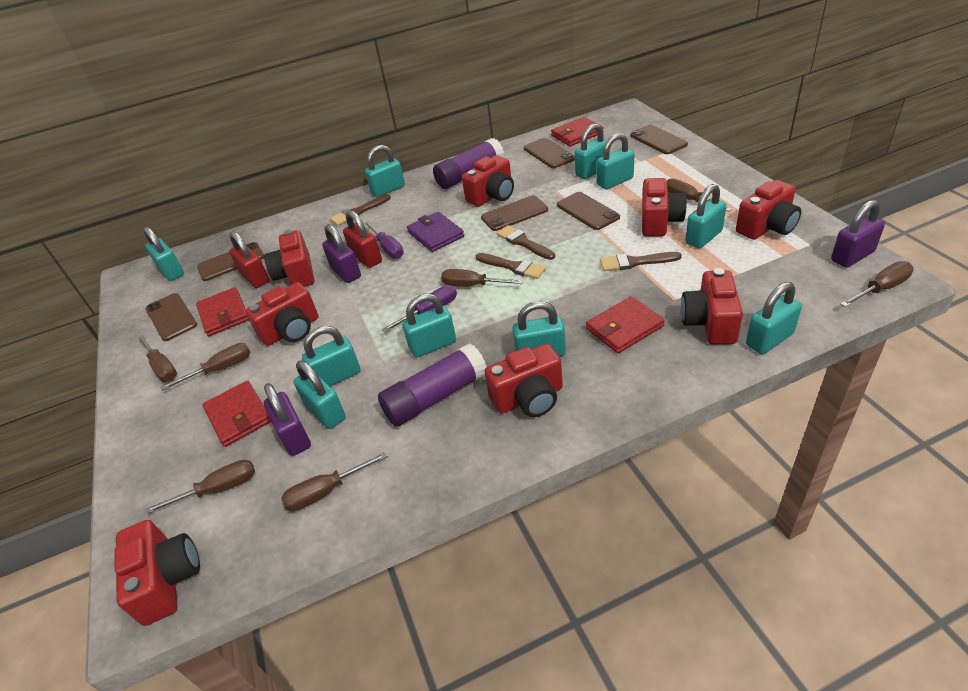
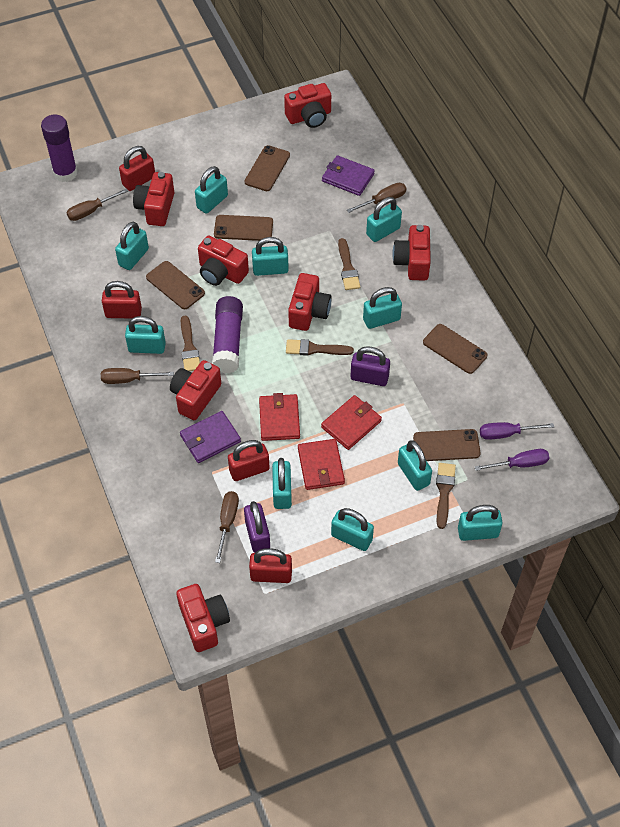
brown phone: [146,293,197,341] [197,242,264,281] [481,195,548,231] [524,138,575,168] [557,192,620,230] [630,125,688,154] = 6 -> [146,261,205,309] [214,215,273,241] [245,145,290,191] [413,429,481,461] [423,324,488,374] = 5
brown screwdriver: [137,335,177,382] [145,460,255,515] [161,343,251,391] [281,452,388,511] [441,269,523,286] [667,178,732,212] [840,261,914,307] = 7 -> [67,188,128,221] [101,368,174,384] [215,491,239,563] [347,183,406,213] = 4
purple padlock: [264,383,311,456] [322,224,361,283] [831,200,885,268] = 3 -> [244,501,270,553] [351,346,390,386] = 2
purple wallet: [407,212,464,252] = 1 -> [180,411,241,463] [322,155,375,196] = 2
red camera: [114,520,200,626] [246,282,319,346] [264,230,314,287] [462,155,514,207] [484,344,563,417] [642,178,687,237] [681,268,743,344] [736,180,801,240] = 8 -> [133,172,174,226] [170,360,221,420] [176,584,230,652] [198,236,249,286] [284,83,331,128] [288,273,332,331] [392,225,431,281] = 7
red padlock: [229,231,269,288] [343,210,382,268] = 2 -> [102,281,142,319] [119,146,155,191] [228,440,270,481] [249,548,292,583] = 4
red wallet: [196,287,249,336] [202,380,271,447] [551,117,604,146] [586,296,665,353] = 4 -> [259,393,300,441] [298,439,345,490] [321,395,382,450] = 3

